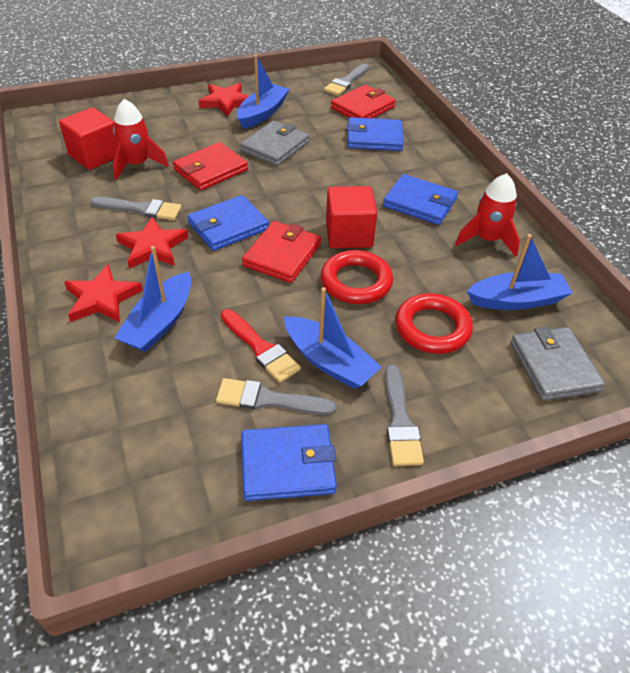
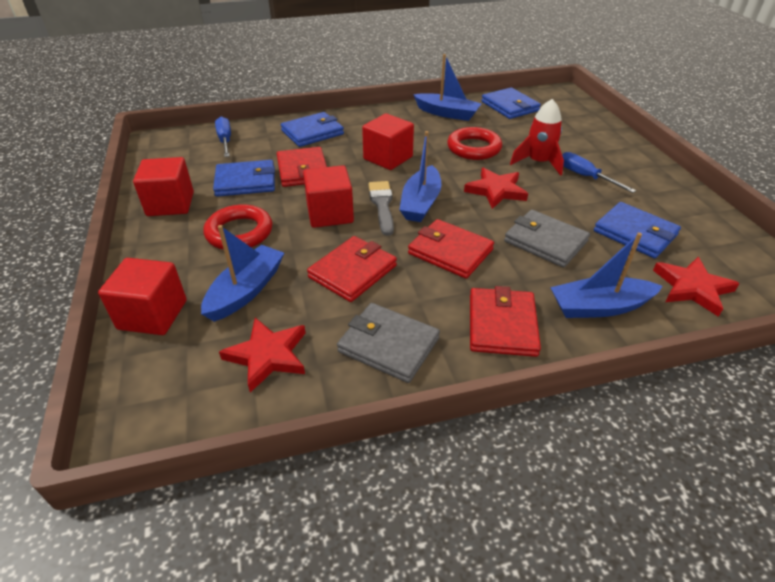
blue screwdriver: none = 0 -> [215,117,231,157] [562,152,636,193] = 2
grey brush: [91,197,181,220] [216,378,337,415] [324,64,369,96] [384,365,424,466] = 4 -> [368,181,394,236] = 1
red brush: [221,309,301,383] = 1 -> none = 0
red cube: [59,107,118,170] [326,186,377,248] = 2 -> [98,258,187,335] [133,157,194,216] [303,165,354,228] [362,114,414,170] = 4
red rocket: [113,99,169,180] [455,173,520,257] = 2 -> [510,99,564,176] = 1
red wallet: [173,142,248,191] [242,221,321,283] [331,85,396,118] = 3 -> [277,147,327,187] [307,236,397,302] [408,219,494,279] [470,286,541,357] = 4

